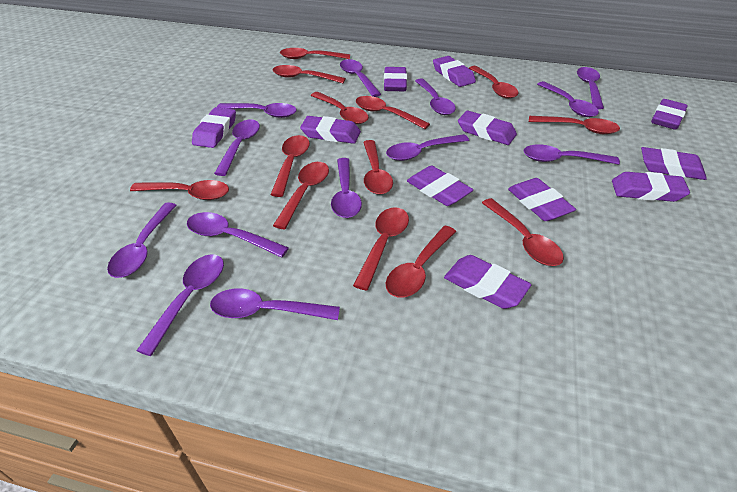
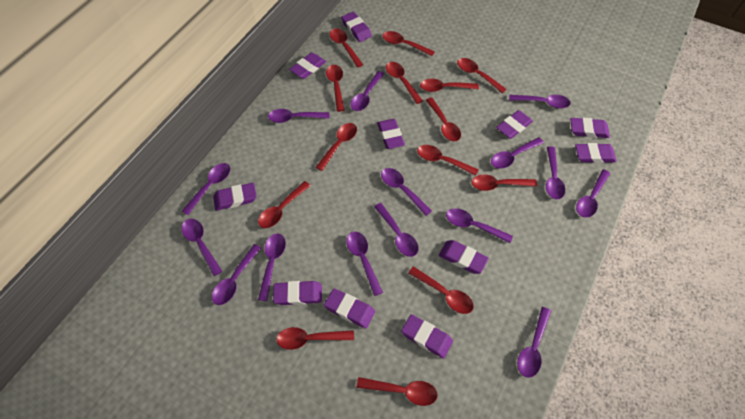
purple spoon: [107,202,177,278] [136,254,224,356] [187,212,289,258] [210,288,340,320] [214,120,260,176] [217,103,297,118] [331,158,362,218] [340,59,381,97] [386,134,469,161] [415,78,456,115] [523,144,620,165] [537,81,599,117] [577,67,604,109] = 13 -> [182,163,230,215] [182,219,222,276] [212,244,261,305] [258,234,286,301] [268,109,329,123] [346,232,383,296] [350,71,384,111] [374,203,419,257] [381,168,432,216] [446,208,513,243] [491,137,544,169] [509,95,571,109] [517,307,551,378] [546,146,565,200] [576,169,610,218] = 15
red spoon: [130,180,229,200] [270,135,310,197] [273,65,346,83] [273,162,329,229] [280,48,350,59] [311,92,369,124] [353,207,409,291] [356,96,430,129] [363,140,393,195] [386,226,456,298] [469,66,518,98] [482,198,564,266] [529,116,620,134] = 13 -> [258,181,311,228] [276,327,354,350] [316,123,357,171] [326,65,344,112] [329,28,363,68] [357,377,438,406] [382,31,435,56] [386,62,423,104] [408,266,474,314] [417,145,479,176] [420,79,479,92] [426,97,461,141] [457,58,506,93] [472,174,537,191] = 14

